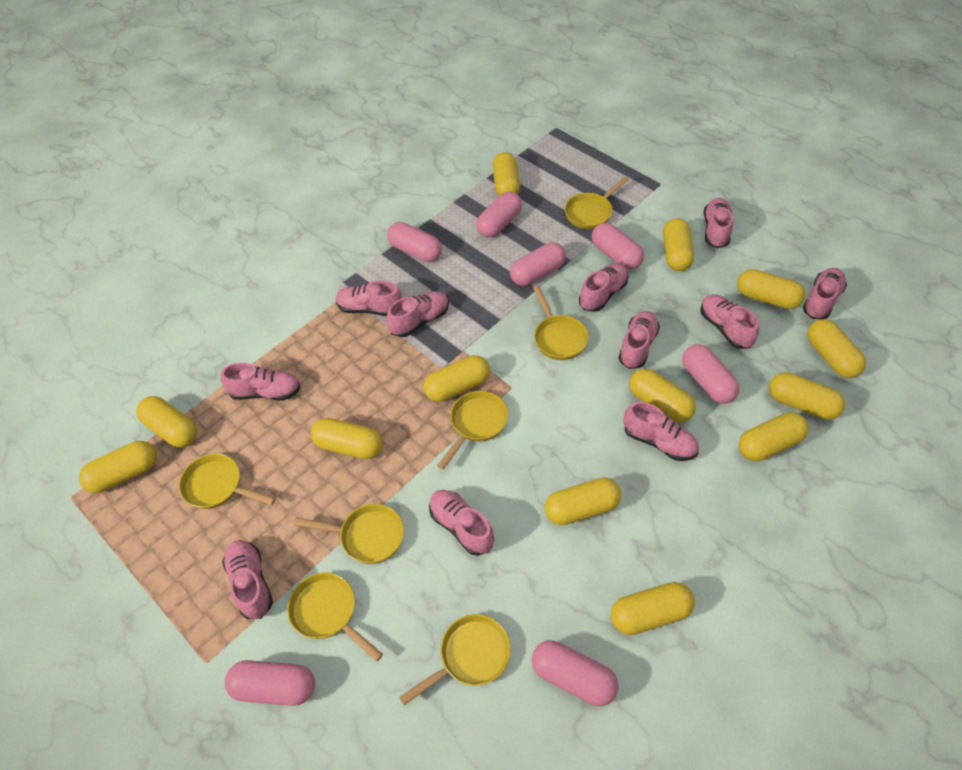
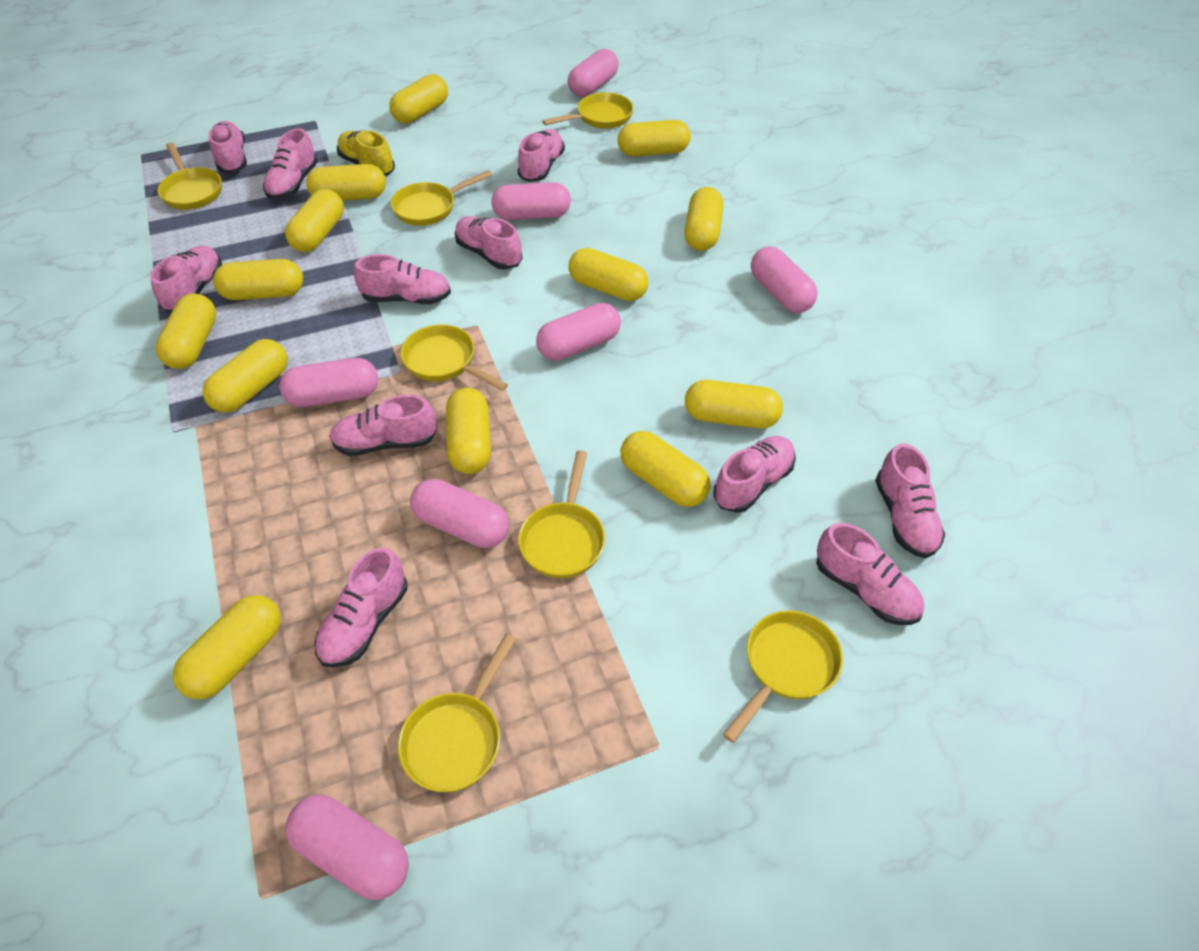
yellow shoe: none = 0 -> [337,131,395,176] = 1

